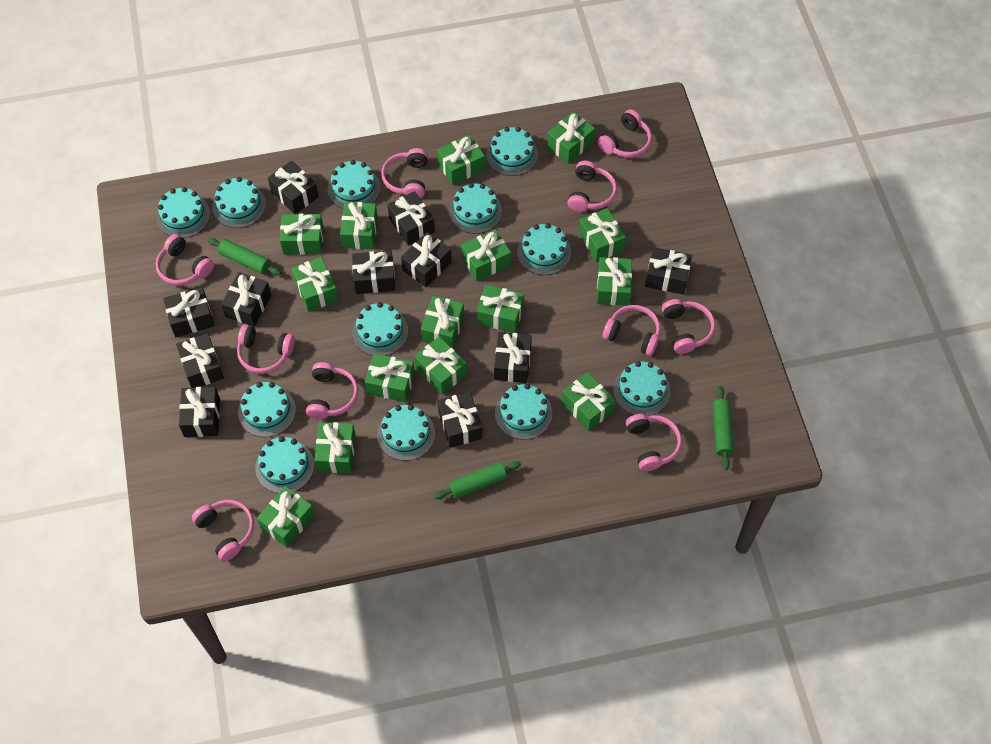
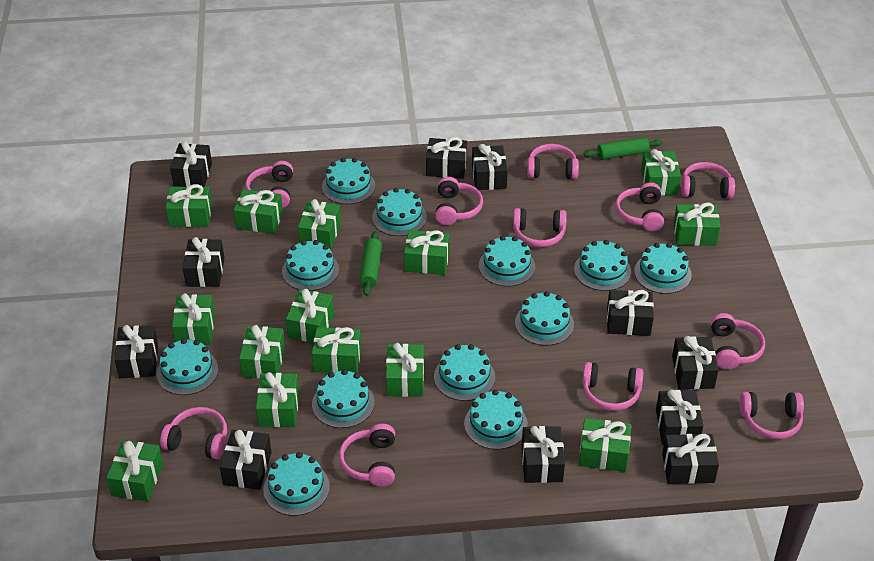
green gift: [257,486,315,548] [280,214,324,255] [291,257,338,312] [314,422,356,473] [340,202,378,249] [365,353,415,402] [414,337,467,395] [421,296,464,348] [437,135,485,185] [461,229,511,281] [477,284,524,333] [547,111,595,164] [561,372,615,431] [578,208,626,262] [597,257,632,306] = 15 -> [106,440,163,502] [165,184,212,227] [172,293,215,345] [234,189,283,234] [239,325,285,379] [256,372,299,427] [286,289,334,342] [298,199,341,250] [312,327,361,373] [386,343,424,397] [404,230,449,275] [579,418,631,472] [641,149,681,195] [673,203,720,246] = 14
green rolling pin: [207,238,281,275] [434,461,521,499] [713,386,734,470] = 3 -> [360,231,382,296] [584,137,662,160] = 2
pink headphones: [156,234,214,286] [192,500,254,561] [237,324,295,374] [306,362,358,419] [381,148,428,198] [567,161,617,212] [597,109,652,158] [603,305,660,356] [626,414,682,472] [662,299,715,354] = 10 -> [160,407,227,459] [245,161,293,208] [339,424,395,487] [435,177,483,225] [513,208,567,247] [527,144,579,179] [582,362,643,411] [615,182,664,231] [681,162,735,199] [711,313,765,370] [739,392,804,439] = 11

